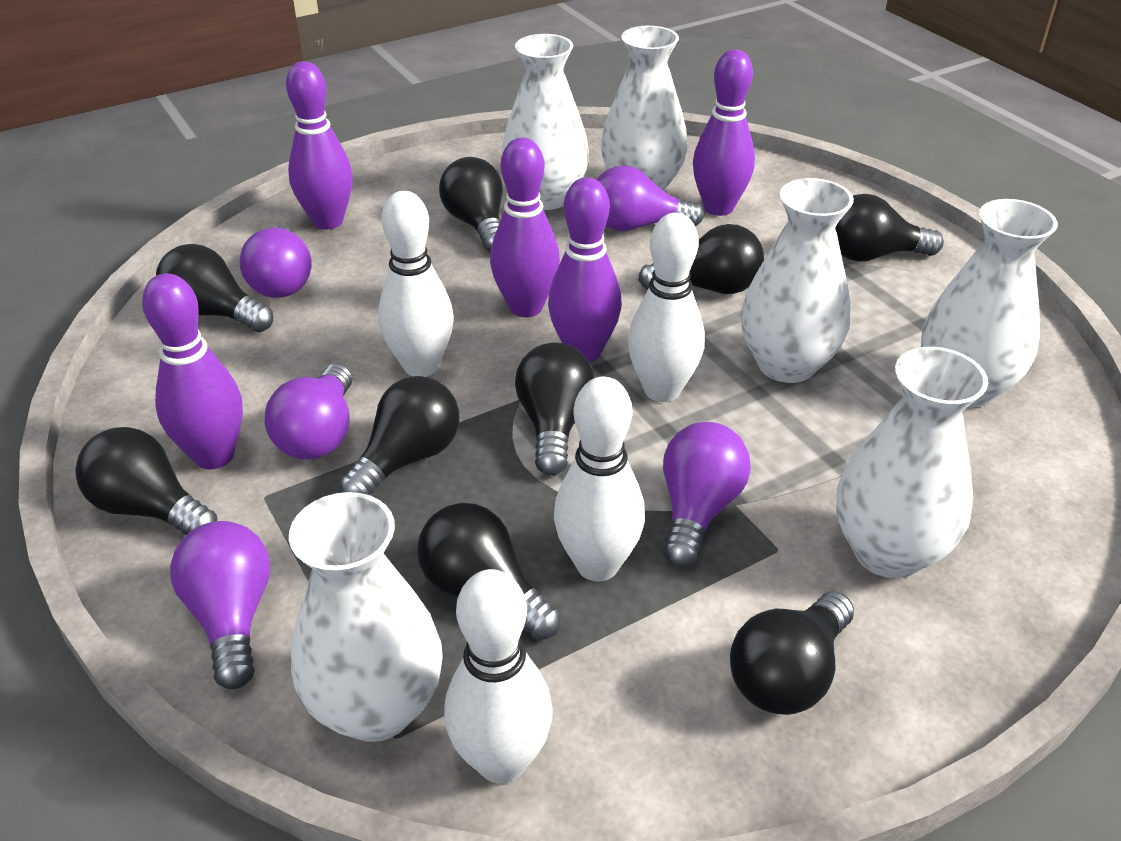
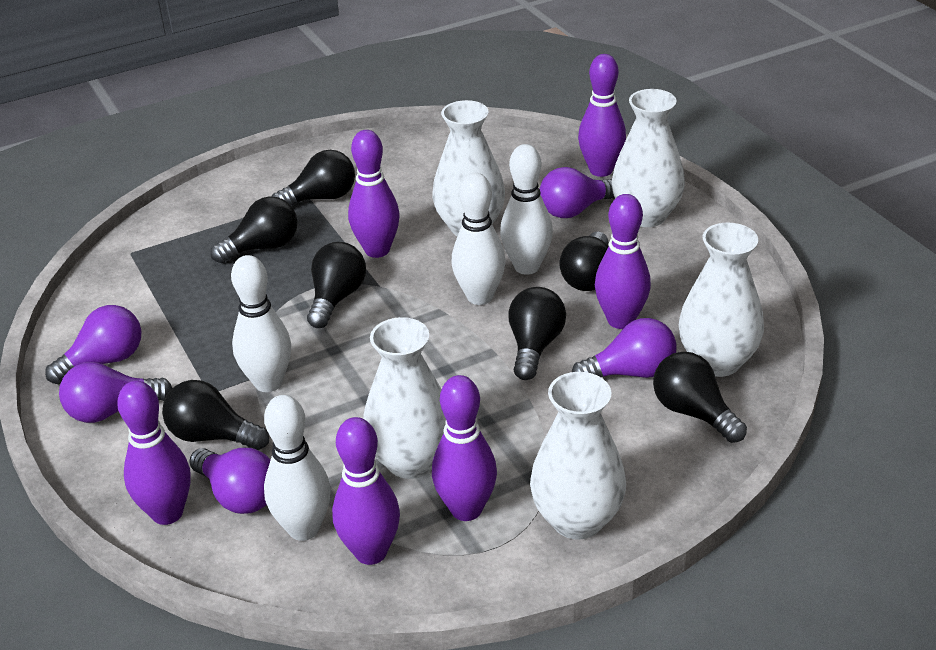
black light bulb: [75,427,217,535] [156,244,273,332] [339,376,460,495] [417,503,561,640] [439,157,503,252] [515,342,594,476] [638,224,764,294] [730,592,854,715] [835,194,944,261] = 9 -> [162,380,269,450] [210,196,298,263] [272,150,355,205] [307,242,366,328] [508,287,566,380] [559,232,609,291] [653,352,747,443] = 7
purple bowling pin: [142,273,243,469] [286,61,353,230] [490,138,560,317] [548,177,622,362] [693,49,755,216] = 5 -> [117,381,191,525] [332,417,400,565] [348,130,400,258] [432,375,497,521] [578,54,626,177] [595,194,651,329] = 6
white vase: [289,492,443,742] [501,34,589,210] [601,26,687,192] [741,178,854,383] [836,347,988,578] [921,199,1058,407] = 6 -> [363,317,446,479] [432,100,505,236] [530,372,626,540] [612,89,685,227] [679,223,764,377] = 5

